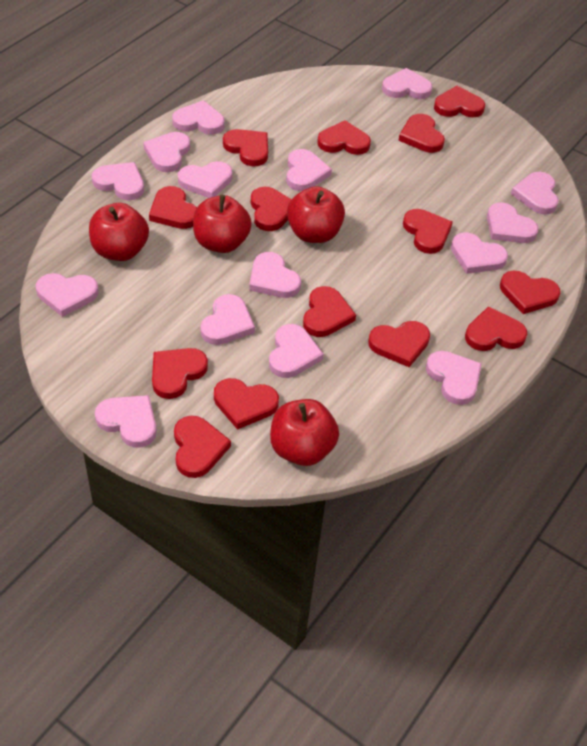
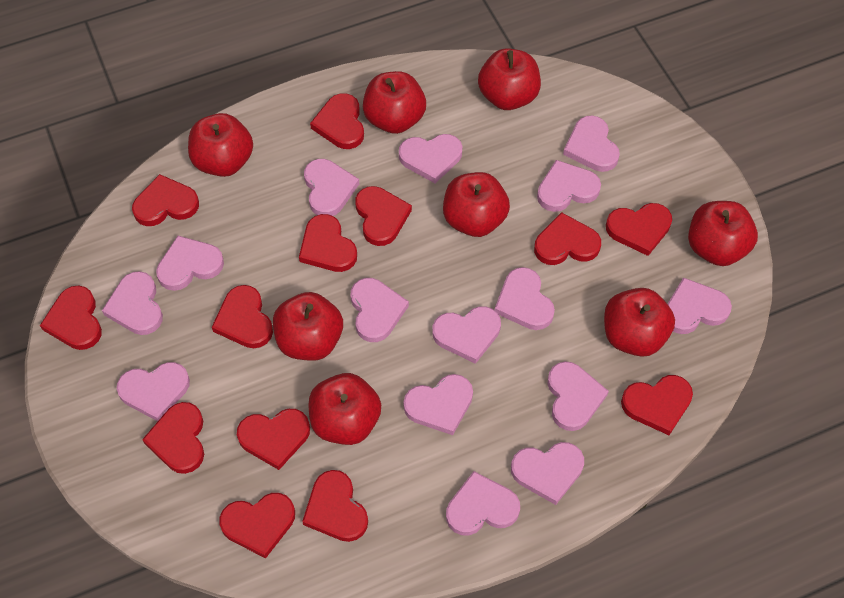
red apple: [89,203,149,261] [193,195,252,253] [270,399,339,466] [287,186,345,243] = 4 -> [188,113,253,177] [273,292,343,361] [308,373,381,445] [363,71,426,134] [443,172,510,237] [478,48,541,110] [604,288,675,357] [688,201,758,266] = 8
red heart: [149,186,197,229] [152,348,208,399] [174,416,231,478] [214,378,279,430] [223,129,268,167] [251,187,292,231] [303,286,356,337] [317,120,371,155] [368,321,430,367] [398,114,445,153] [403,209,453,254] [434,86,485,117] [465,306,527,351] [500,270,560,314] = 14 -> [40,286,102,350] [132,174,199,226] [142,402,204,474] [212,285,273,348] [219,493,295,559] [237,409,310,470] [299,214,357,272] [302,470,368,542] [310,93,364,149] [355,186,412,246] [534,212,601,265] [606,203,672,256] [621,375,693,435] = 13

